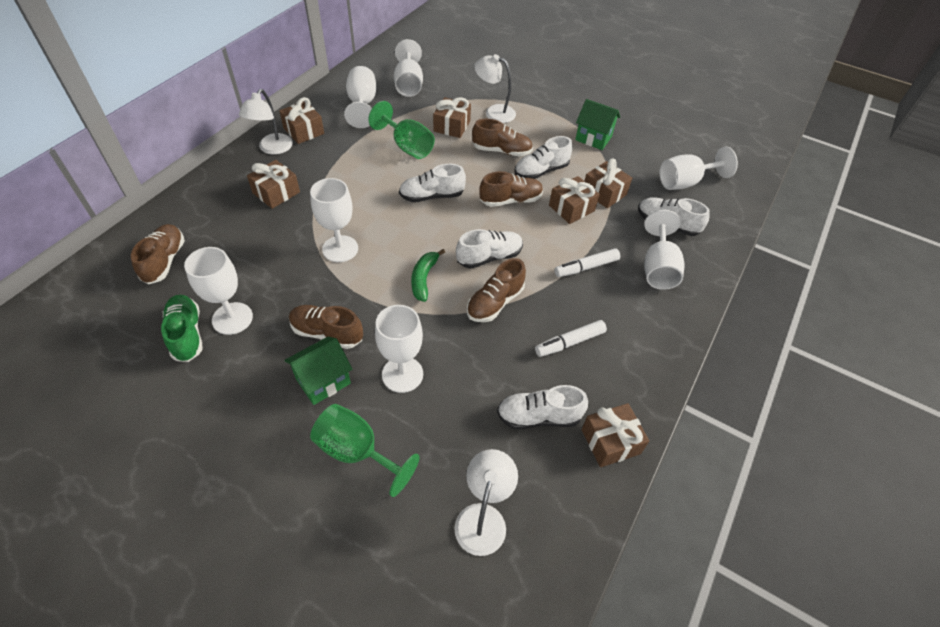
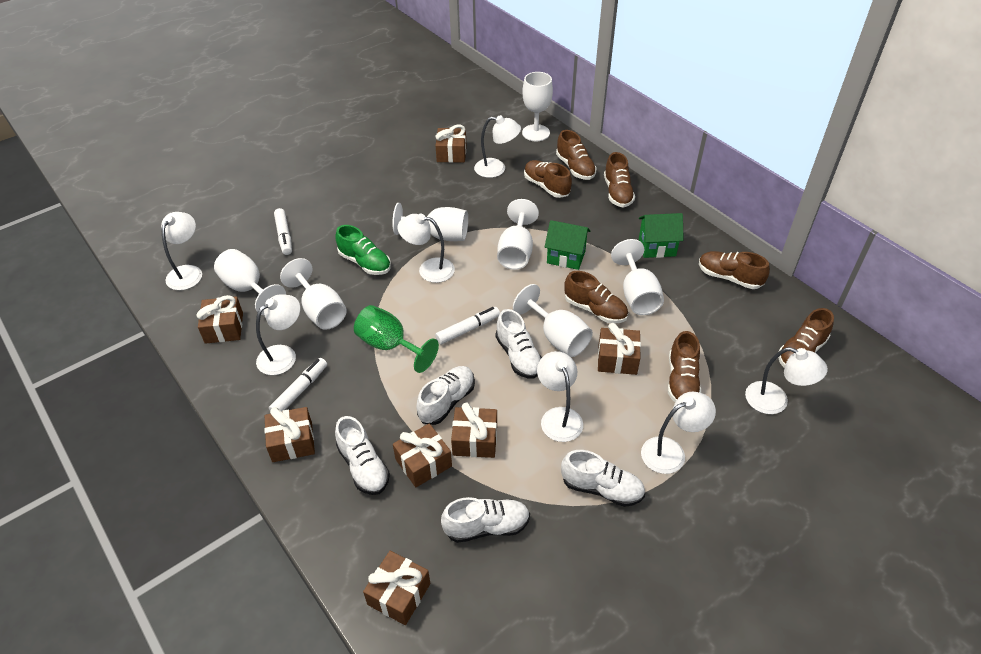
brown gift: [247,160,300,209] [279,97,324,144] [433,97,471,138] [549,176,600,224] [582,403,649,467] [585,159,632,208] = 6 -> [196,295,243,344] [264,407,315,462] [363,551,430,625] [393,423,452,487] [435,125,466,163] [451,402,497,458] [598,323,641,375] = 7
brown shoe: [131,224,185,285] [289,305,363,349] [467,258,526,322] [472,119,533,156] [479,171,543,207] = 5 -> [524,160,572,198] [556,130,597,180] [564,271,628,324] [604,152,635,208] [668,331,701,402] [699,251,770,289] [778,308,834,368] = 7
green banana: [411,249,445,302] = 1 -> none = 0
green goblet: [310,404,420,497] [368,101,435,159] = 2 -> [354,305,439,373] = 1
white lamp: [239,89,293,155] [454,449,518,556] [474,54,516,123] = 3 -> [161,212,202,290] [256,294,300,375] [398,213,455,283] [474,115,521,178] [537,351,583,442] [641,392,716,474] [745,347,828,414] = 7
white marker: [535,320,607,357] [554,248,620,277] = 2 -> [269,358,327,411] [274,208,292,255] [435,307,500,345] = 3

